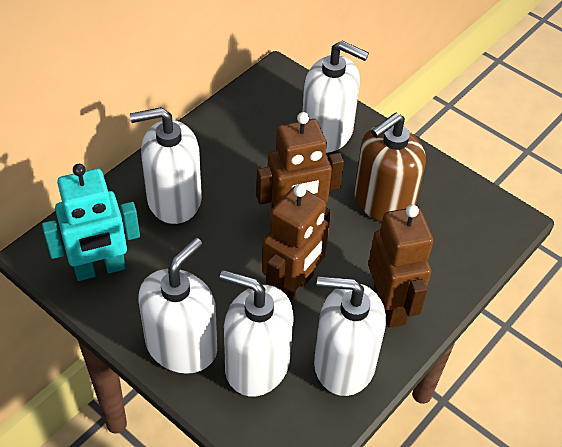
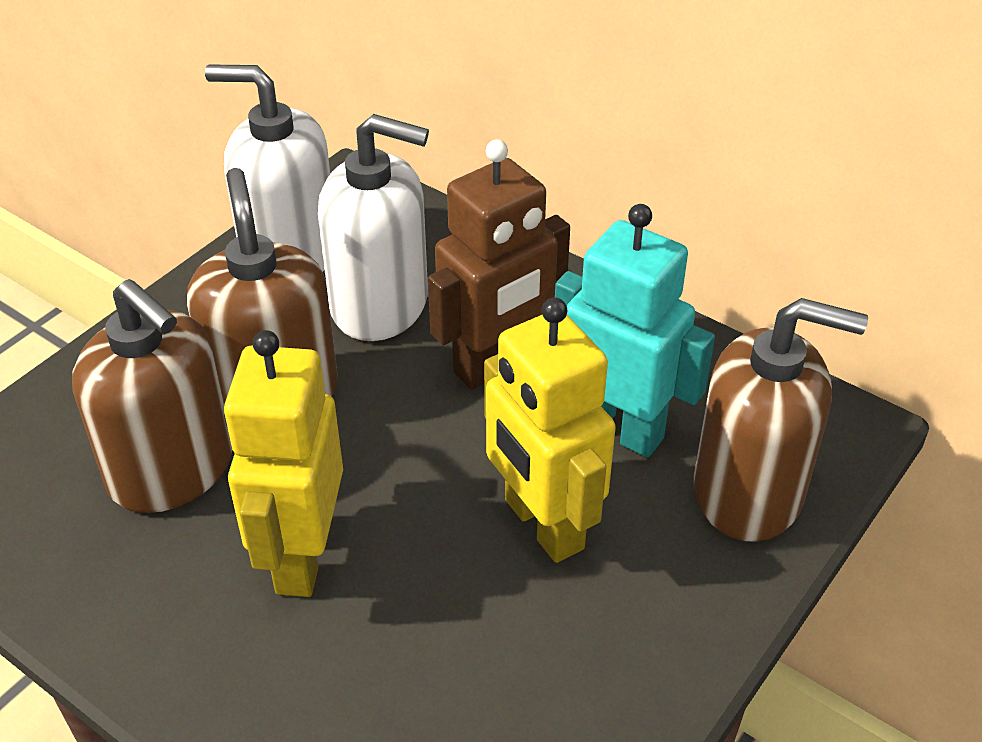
brown robot: [257,112,344,210] [262,184,331,302] [368,204,433,328] = 3 -> [428,139,570,390] = 1
brown soap dispenser: [354,113,426,222] = 1 -> [72,279,232,513] [187,168,338,402] [694,298,868,542] = 3
white soap dispenser: [130,107,202,224] [139,237,217,374] [220,270,294,396] [302,41,369,153] [314,276,386,396] = 5 -> [205,64,330,272] [318,114,429,341] = 2
yellow robot: none = 0 -> [224,330,343,597] [484,298,616,563] = 2

